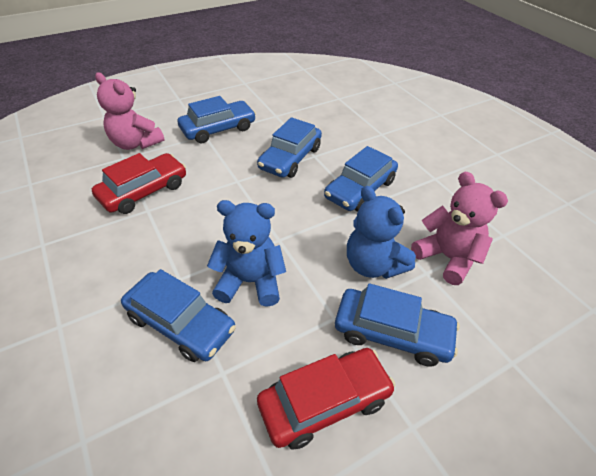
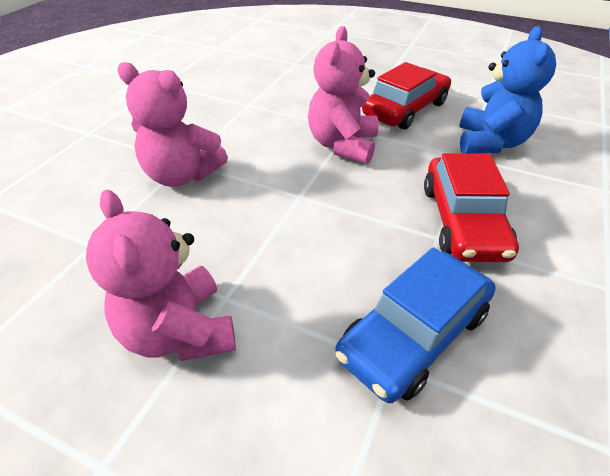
blue car: [121,269,236,362] [178,96,256,143] [257,117,322,178] [324,146,398,212] [335,283,460,367] = 5 -> [335,247,496,403] = 1
blue teddy bear: [207,200,286,307] [347,186,416,279] = 2 -> [459,26,556,154] = 1
pink teddy bear: [95,72,165,150] [411,172,508,285] = 2 -> [86,190,236,361] [117,62,228,187] [308,26,379,164] = 3

